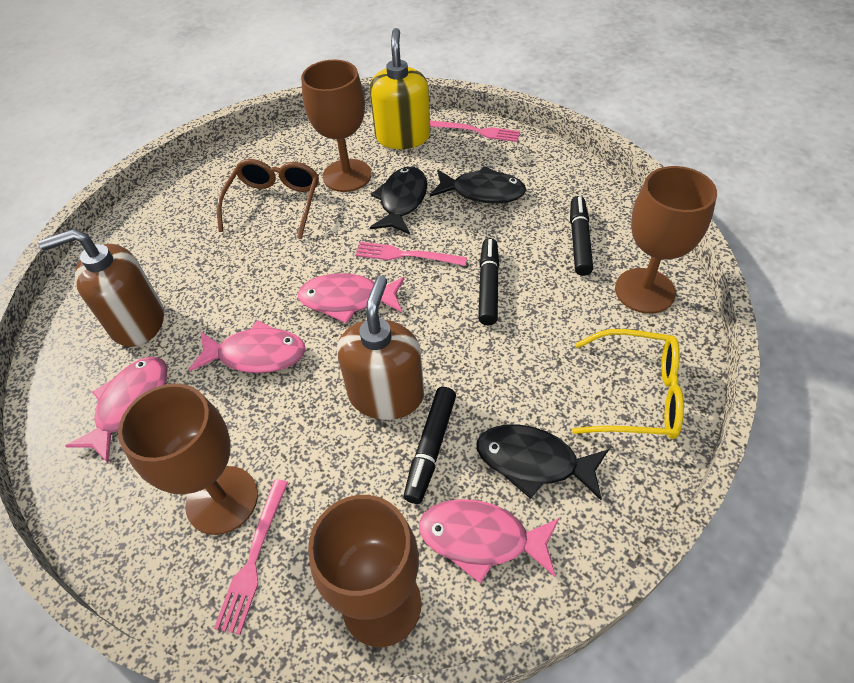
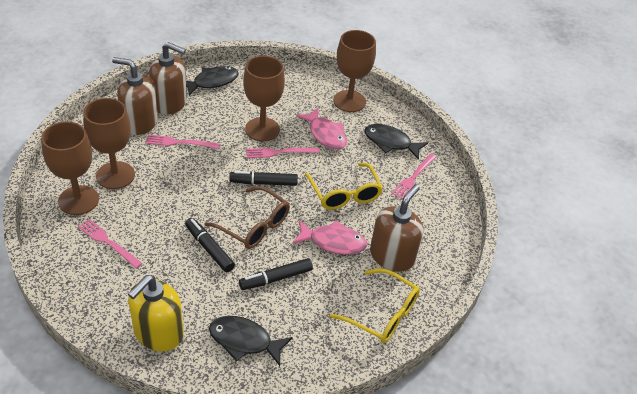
brown soap dispenser: [39,229,164,347] [337,276,424,420] = 2 -> [112,57,158,135] [149,42,187,115] [370,184,423,272] = 3
pink fish: [65,357,168,464] [189,320,306,373] [298,273,405,324] [419,499,559,584] = 4 -> [292,220,367,255] [296,108,347,150] = 2
pink fork: [214,479,288,635] [355,242,467,266] [430,121,520,142] = 3 -> [78,219,143,269] [145,134,220,149] [246,148,319,158] [391,154,436,199] = 4
yellow glasses: [572,329,684,439] = 1 -> [305,163,383,210] [330,268,420,343] = 2

